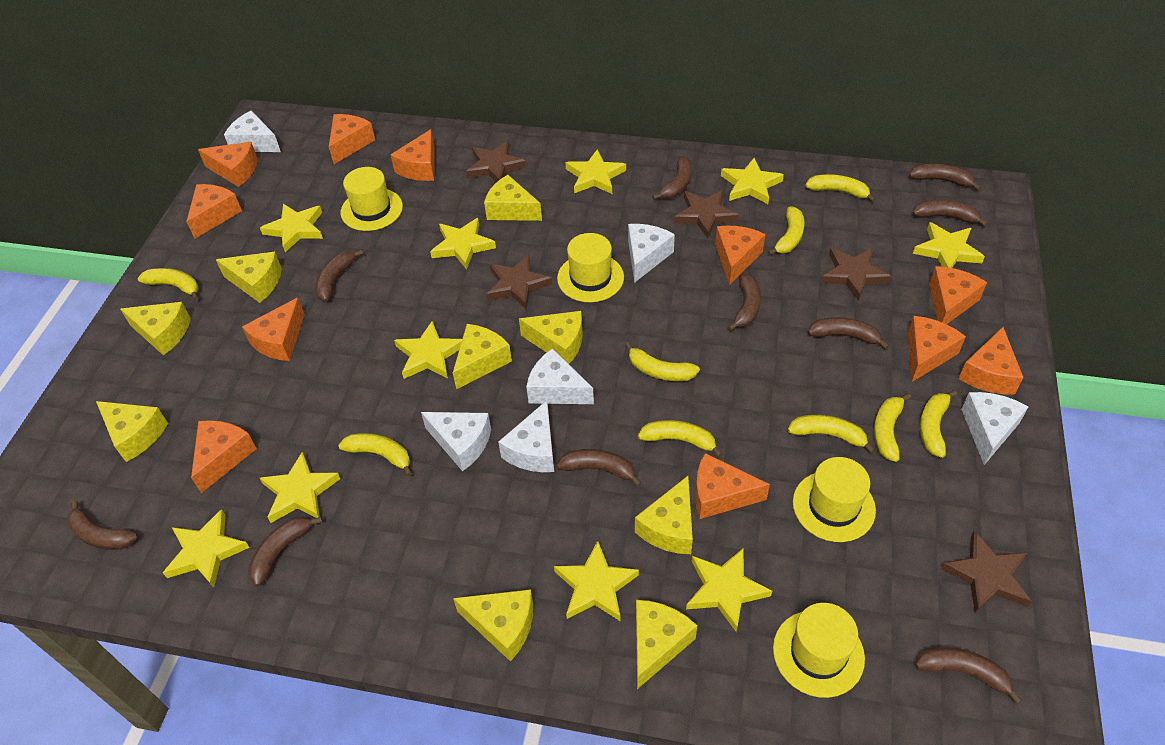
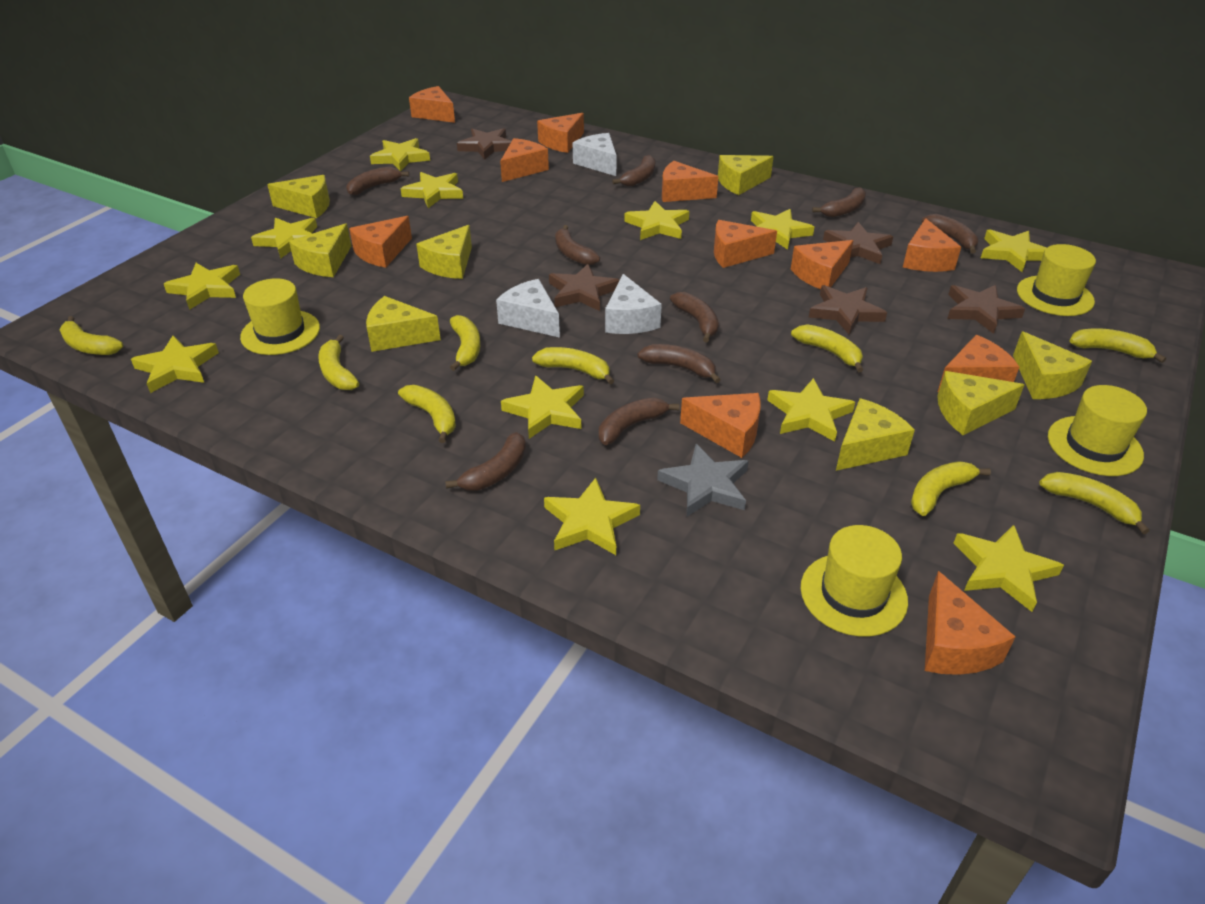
brown banana: [67,500,138,550] [248,517,323,587] [315,250,363,302] [556,449,642,487] [652,157,692,200] [727,274,761,331] [808,317,889,349] [909,164,981,190] [913,200,988,227] [915,647,1022,704] = 10 -> [346,167,409,195] [445,432,526,491] [555,225,600,265] [599,398,679,445] [612,155,655,187] [638,344,720,383] [670,292,719,342] [812,187,866,217] [921,214,978,254] = 9
grey star: none = 0 -> [657,444,749,517] = 1
white cheese: [224,110,281,152] [421,412,491,471] [498,400,554,472] [526,348,594,404] [628,224,675,283] [961,392,1029,465] = 6 -> [496,279,560,338] [573,133,617,176] [605,274,662,334] = 3
yellow cheese: [96,401,168,462] [120,302,191,356] [216,252,282,303] [453,324,512,390] [453,589,533,662] [484,175,542,221] [519,311,583,364] [635,476,693,554] [636,600,697,689] = 9 -> [267,175,330,218] [289,223,351,277] [366,296,441,352] [416,225,472,279] [718,155,774,195] [836,398,915,471] [937,371,1024,435] [1013,331,1092,399] = 8
yellow star: [163,509,250,587] [260,204,323,253] [260,452,340,523] [394,321,462,379] [430,218,496,270] [554,541,639,622] [565,149,626,194] [686,549,772,632] [721,158,784,204] [913,222,985,268] = 10 -> [131,335,219,393] [164,263,240,310] [251,218,317,259] [370,138,430,171] [400,172,463,208] [501,375,584,439] [544,478,640,555] [624,201,689,240] [751,209,814,250] [767,378,855,442] [954,525,1064,612] [981,229,1047,272] = 12

